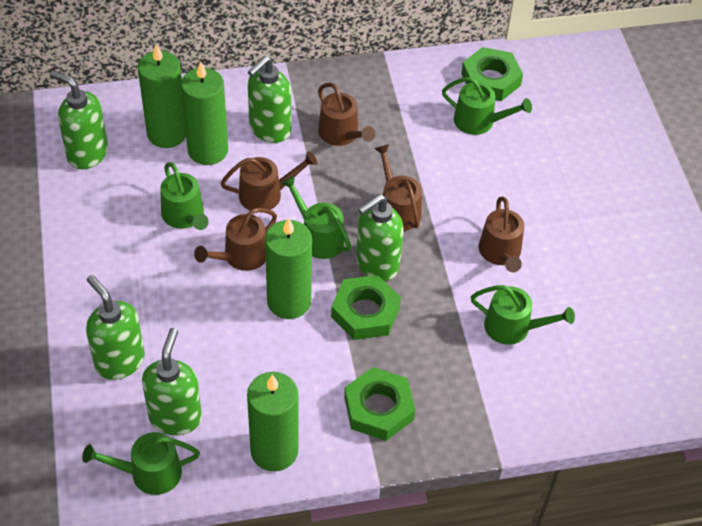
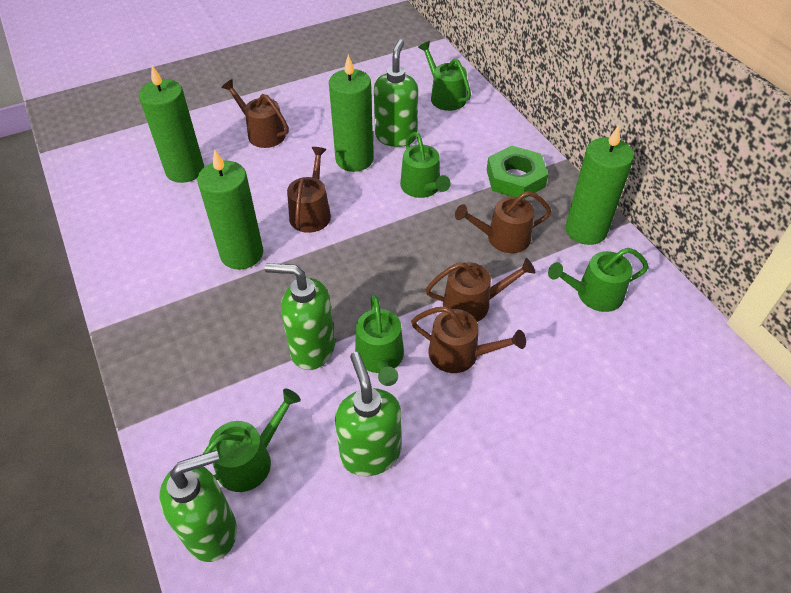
green nut: [331,275,401,340] [344,367,415,441] [461,47,523,101] = 3 -> [487,145,548,199] = 1
green soap dispenser: [50,71,108,169] [86,275,145,380] [142,328,202,435] [248,56,291,143] [356,194,404,281] = 5 -> [159,450,237,562] [265,263,335,370] [335,352,401,476] [374,39,418,147] = 4

